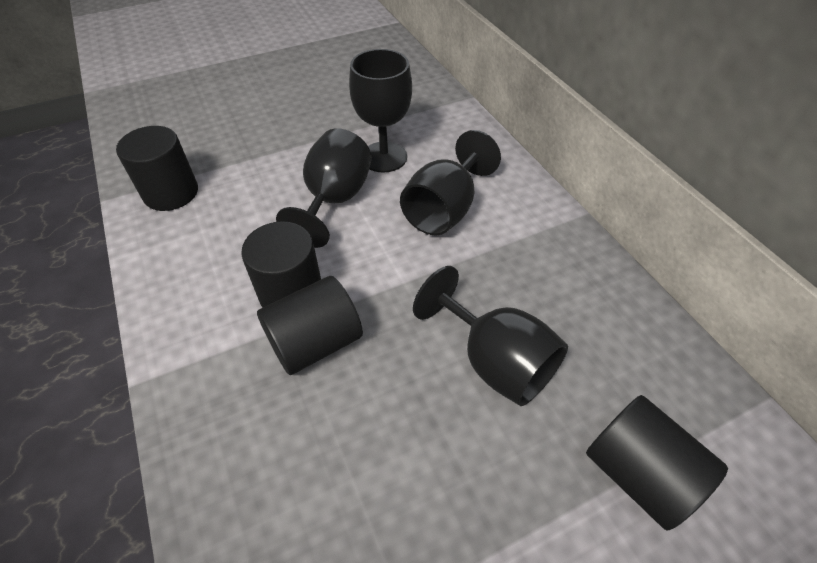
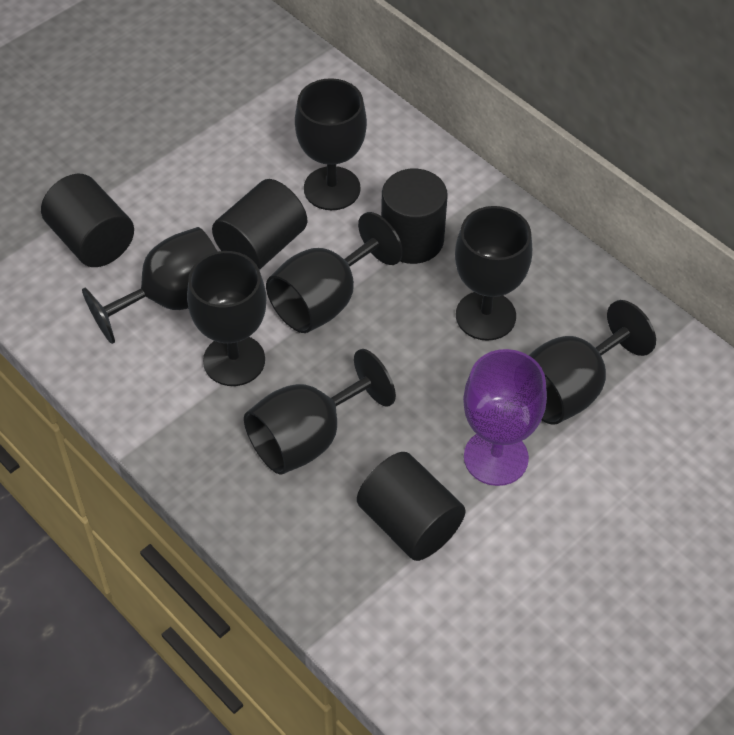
black goblet: [276,128,372,248] [349,49,412,173] [400,130,501,235] [413,266,568,406] = 4 -> [82,227,218,344] [187,251,267,386] [244,349,396,474] [266,212,403,333] [295,78,367,210] [455,206,532,341] [529,300,656,425] = 7
purple goblet: none = 0 -> [463,349,547,486] = 1

